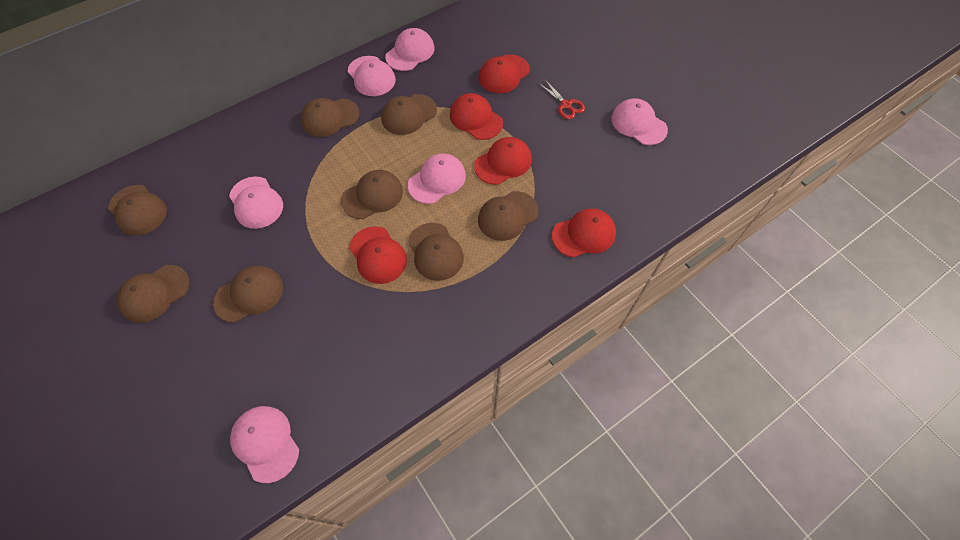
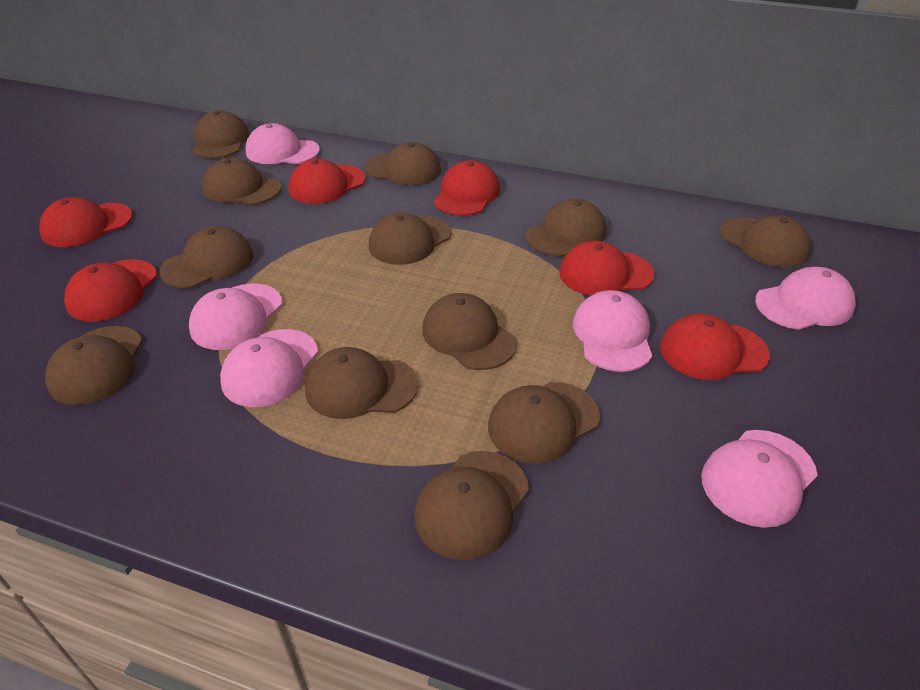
brown cap: [108,185,167,236] [117,265,190,323] [213,266,283,323] [301,98,359,137] [341,170,403,219] [381,94,437,135] [408,223,464,281] [478,191,539,241] = 8 -> [45,326,143,405] [159,226,253,288] [192,111,250,159] [202,158,282,205] [305,347,418,419] [364,142,441,185] [369,213,451,265] [414,451,529,560] [422,293,517,370] [488,382,600,464] [526,199,607,256] [720,215,811,267] = 12
red cap: [349,226,407,284] [450,93,503,140] [474,137,532,185] [479,54,530,93] [552,208,616,258] = 5 -> [39,197,133,247] [64,259,157,322] [288,159,366,204] [434,160,500,216] [559,241,654,296] [660,314,770,380] = 6
red scissors: [538,80,585,119] = 1 -> none = 0

